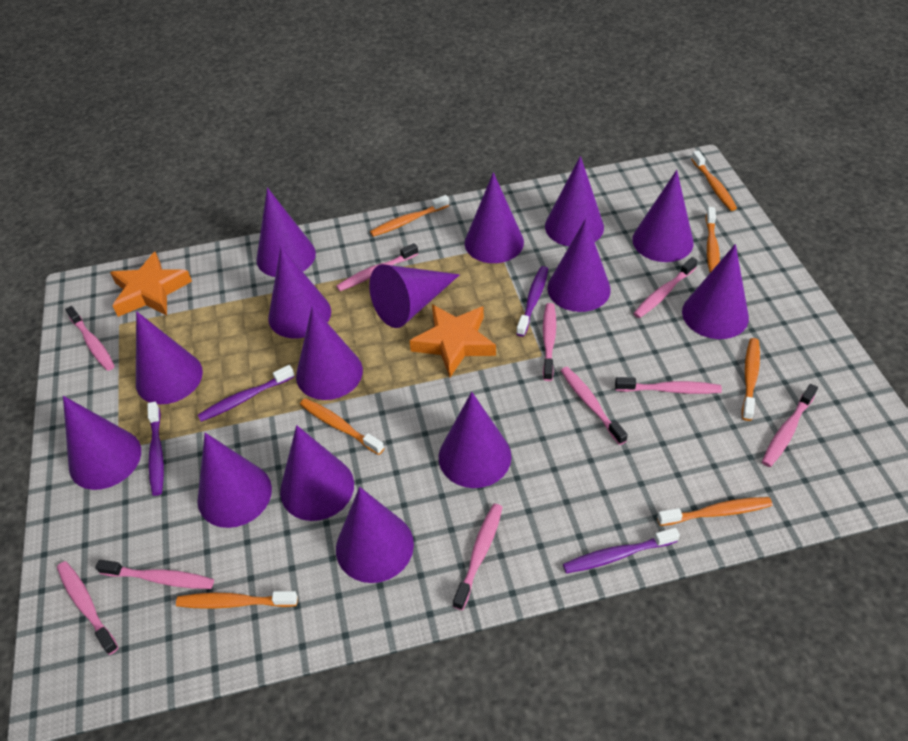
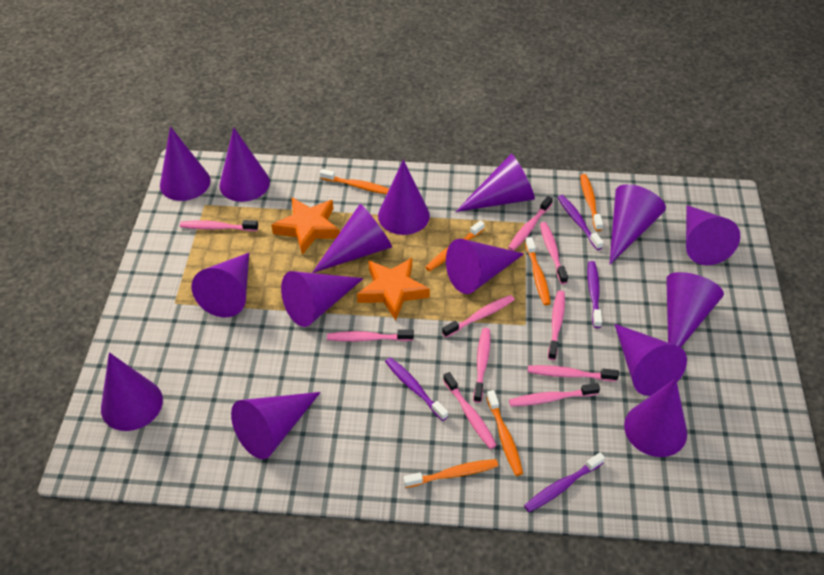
orange toothbrush: [176,591,298,609] [300,398,384,455] [370,195,449,237] [657,497,772,526] [691,150,737,211] [706,207,720,273] [742,338,760,421] = 7 -> [320,169,389,194] [403,459,498,488] [425,220,485,271] [486,390,523,476] [525,237,551,305] [580,174,603,231] = 6

